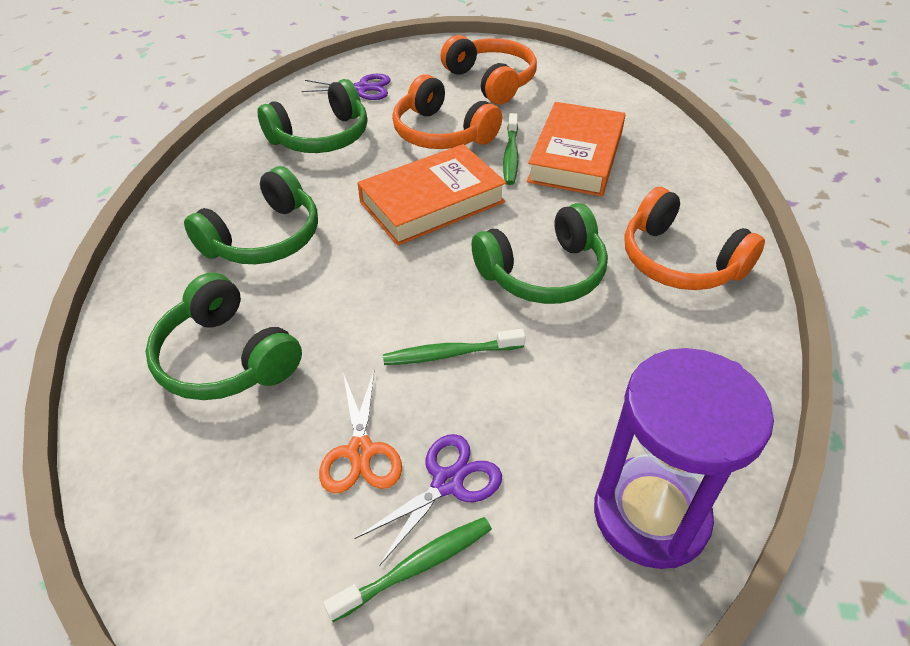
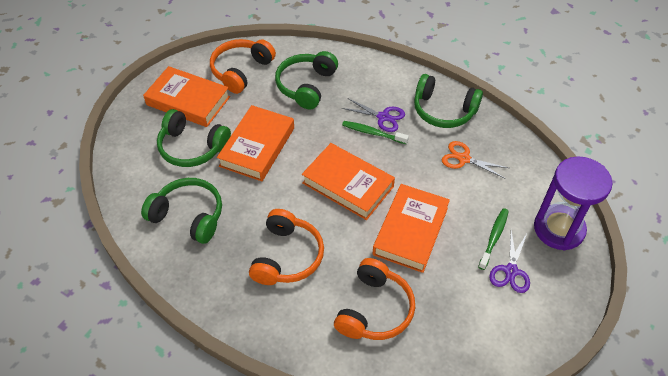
green toothbrush: [323,517,492,622] [383,329,526,365] [503,113,518,185] = 3 -> [342,121,409,144] [478,208,509,270] = 2
orange book: [357,144,506,246] [527,102,625,196] = 2 -> [143,66,230,127] [217,105,294,181] [302,143,395,220] [372,184,450,273] = 4

